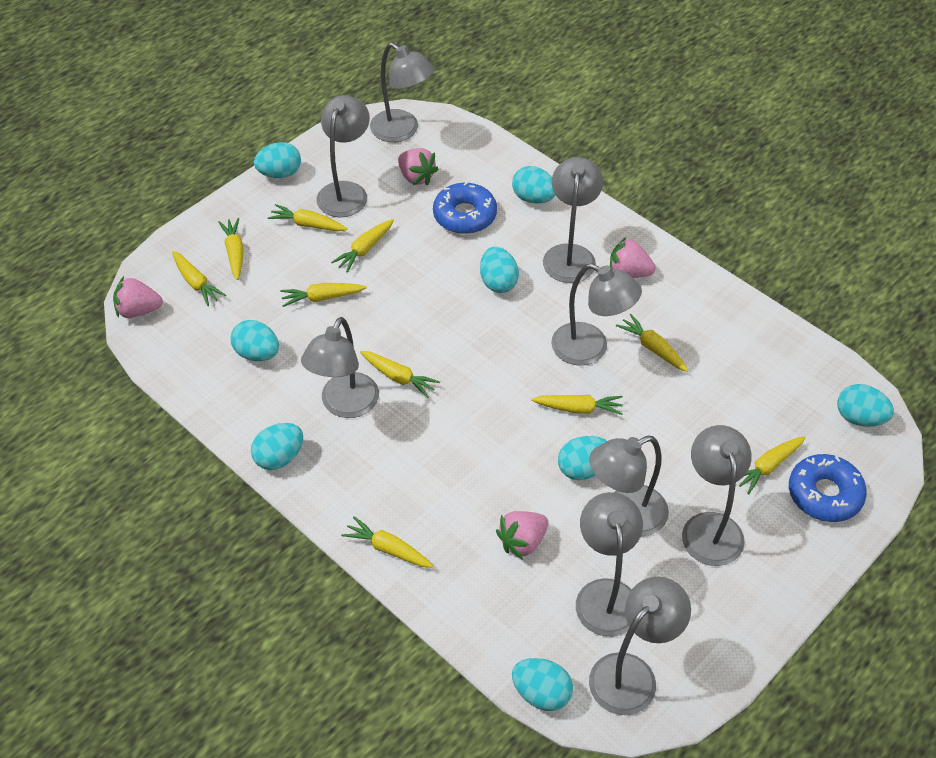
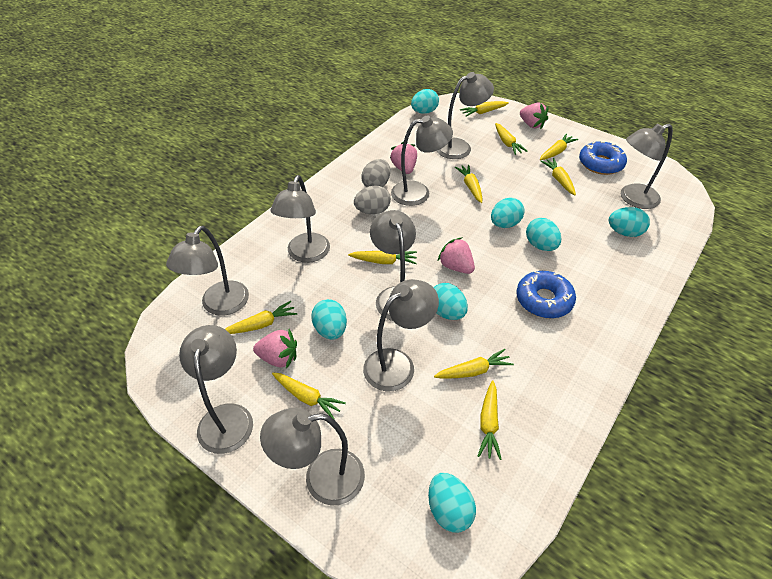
grey egg: none = 0 -> [354,186,391,214] [361,159,390,187] = 2
turquoise egg: [231,320,279,361] [251,423,303,470] [254,142,301,178] [480,247,519,293] [512,166,556,204] [512,658,573,711] [558,436,607,480] [837,384,894,427] = 8 -> [311,299,347,340] [411,89,439,114] [428,473,476,533] [433,283,468,320] [491,198,524,228] [526,218,561,251] [609,207,650,237] = 7

